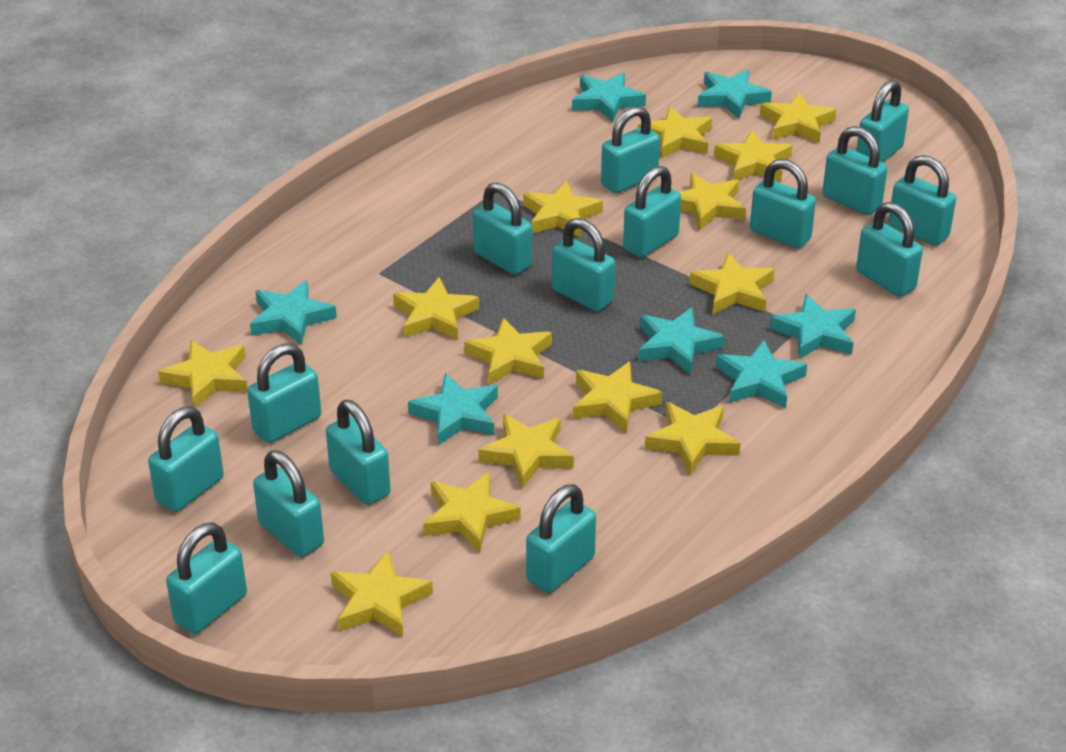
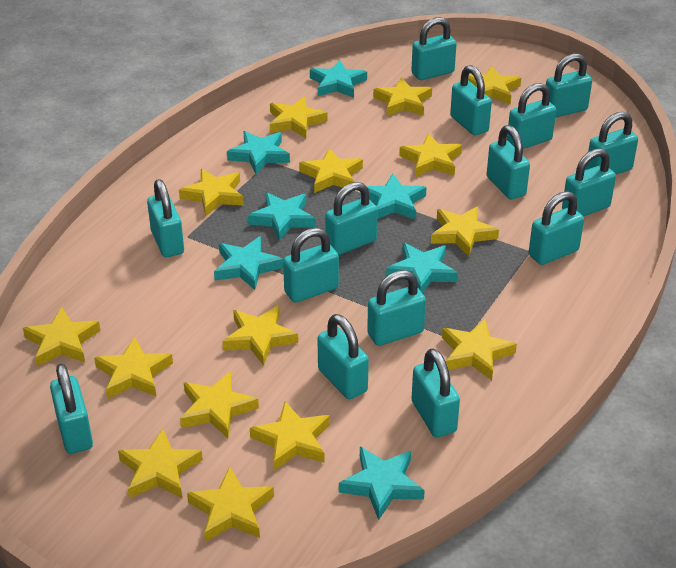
yellow star: [158,340,248,408] [331,551,433,637] [393,277,479,340] [423,472,521,552] [464,318,552,385] [479,414,574,489] [523,181,603,238] [573,362,662,433] [638,106,712,158] [645,402,740,475] [679,173,746,230] [690,253,775,314] [714,130,793,182] [760,92,836,143] = 14 -> [23,307,100,367] [94,337,173,399] [118,429,203,499] [179,169,244,216] [180,371,259,438] [187,466,274,542] [222,306,298,366] [250,401,330,471] [270,97,327,138] [299,148,363,193] [373,77,432,116] [399,133,462,177] [431,206,499,256] [442,319,517,380] [468,66,521,104] = 15

